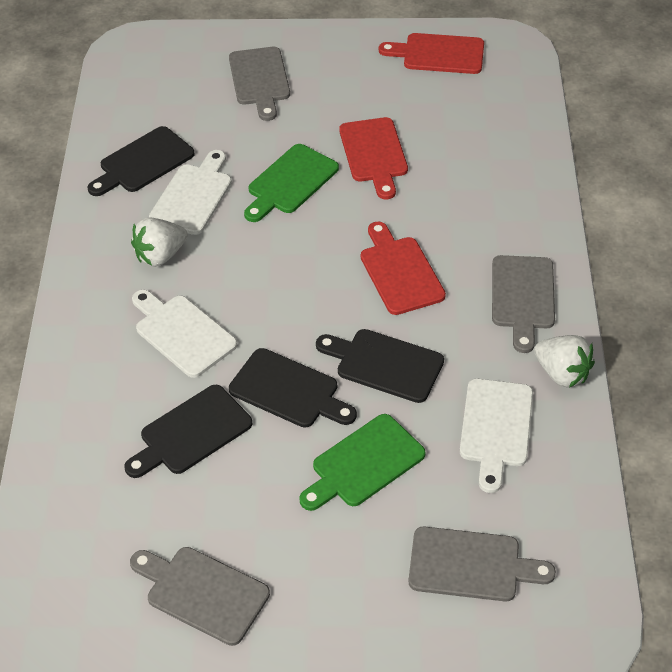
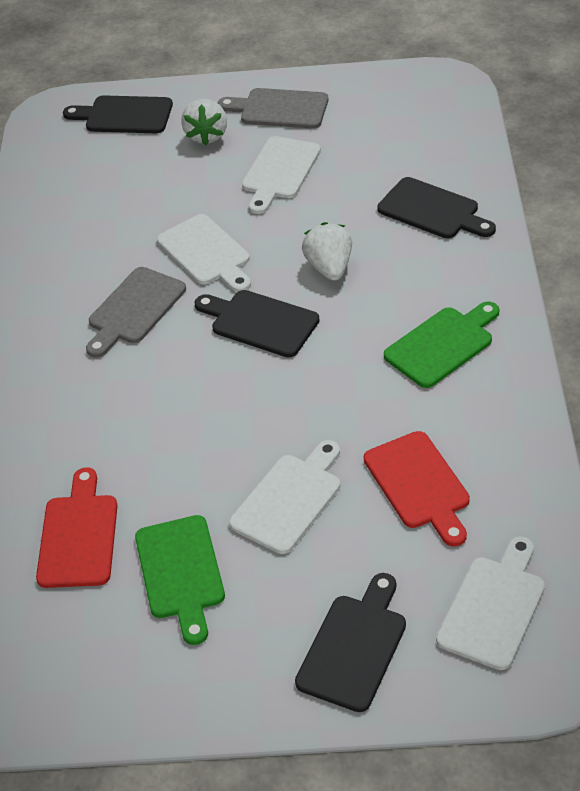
grey cutting board: [130,547,270,646] [229,47,290,121] [409,527,556,601] [492,255,555,353] = 4 -> [86,267,186,358] [218,88,328,129] = 2
red cutting board: [339,117,408,199] [361,222,446,315] [379,33,484,74] = 3 -> [36,467,118,588] [364,431,470,547] = 2
white cutting board: [132,290,237,378] [149,150,232,235] [460,379,533,493] = 3 -> [157,214,251,292] [229,440,340,554] [242,136,321,214] [436,536,545,670] = 4

